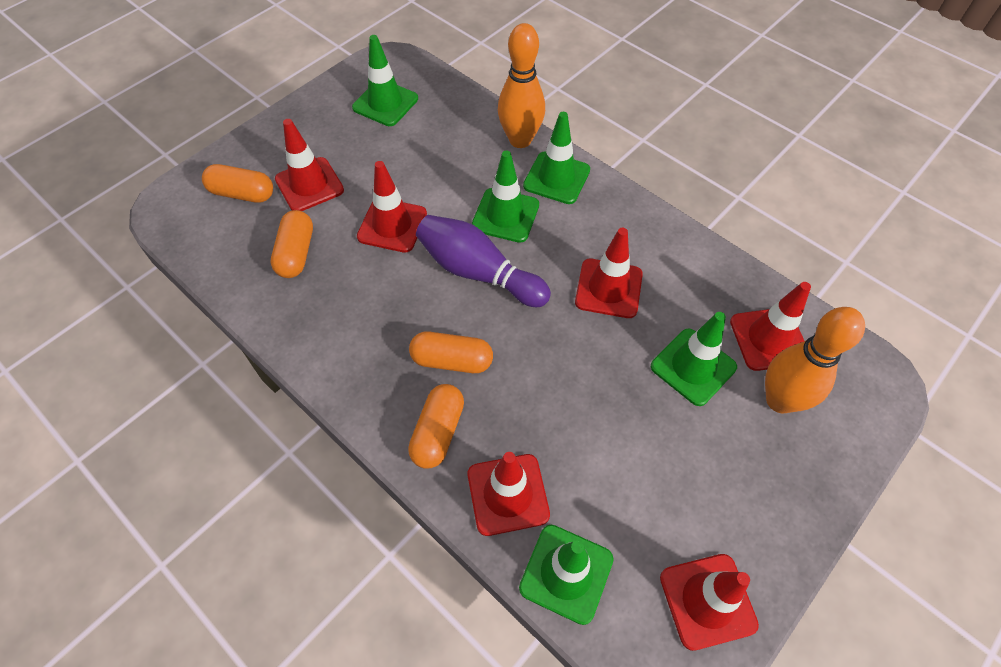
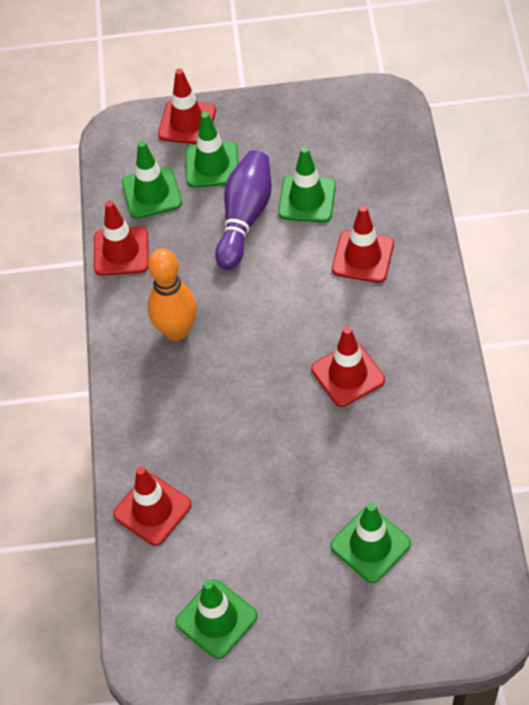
orange bowling pin: [498,23,545,148] [765,307,865,414] = 2 -> [147,248,197,341] = 1
orange capsule: [202,164,273,203] [271,210,313,278] [408,384,464,469] [409,331,493,373] = 4 -> none = 0
red traffic cone: [275,119,344,211] [357,161,427,253] [468,452,550,536] [575,228,643,318] [660,554,759,651] [730,282,811,371] = 6 -> [94,200,149,276] [113,466,191,546] [158,69,216,144] [311,326,385,407] [332,205,394,283] = 5

